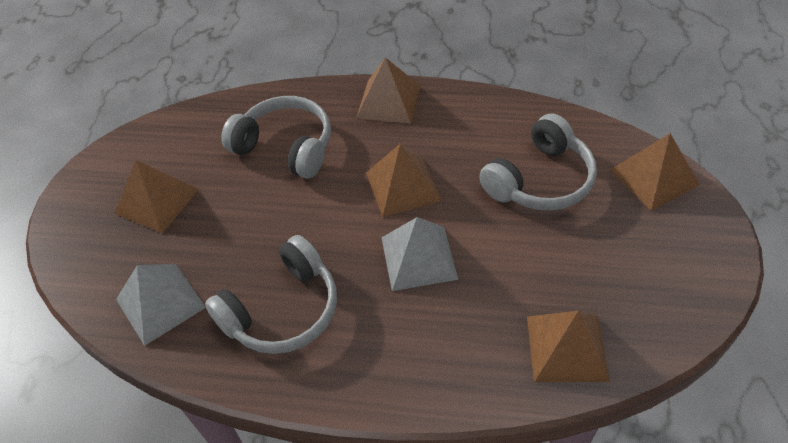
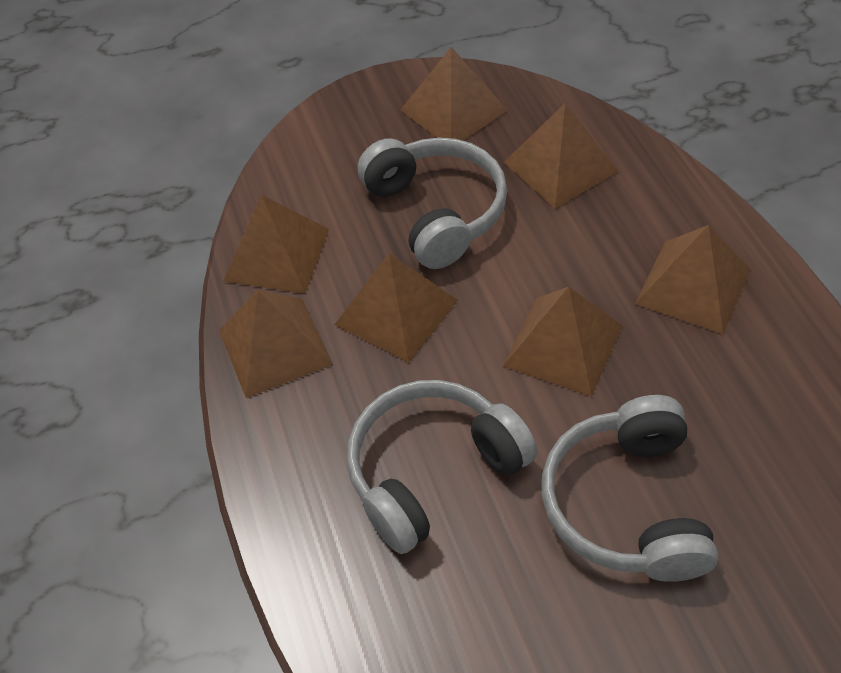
brown pyramid: [114,160,199,233] [356,57,420,124] [366,144,442,217] [527,311,610,382] [610,133,700,211] = 5 -> [219,290,333,398] [223,195,329,294] [334,253,458,363] [400,47,508,141] [503,287,623,397] [504,104,618,208] [635,225,751,334] = 7
grey pyramid: [116,264,206,346] [381,217,458,291] = 2 -> none = 0

